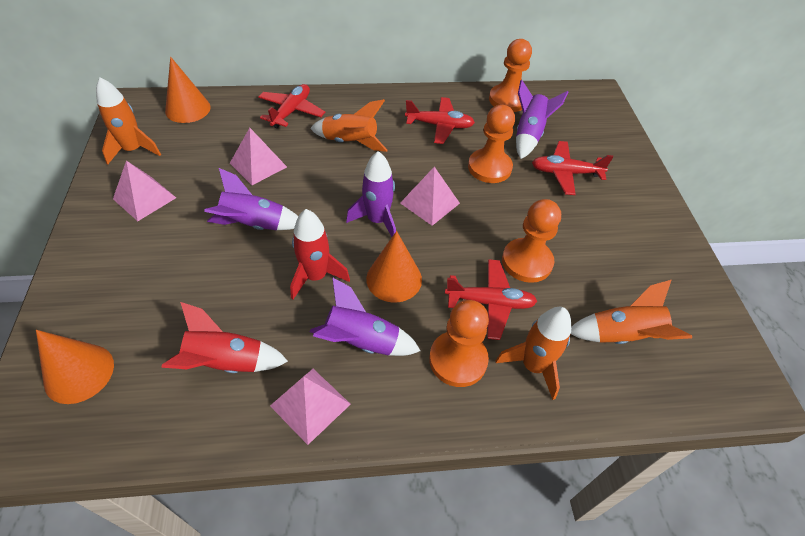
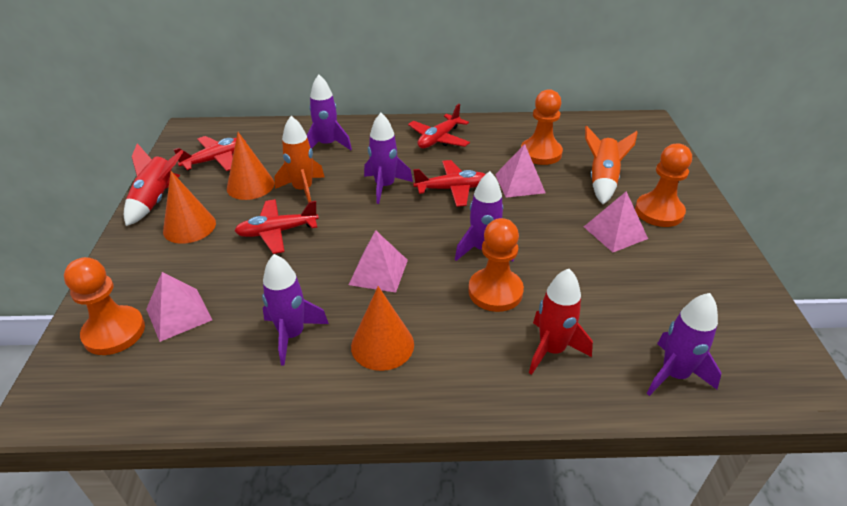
orange rocket: [96,77,161,165] [310,99,388,152] [496,307,571,400] [571,280,692,344] = 4 -> [274,116,325,203] [585,125,638,204] = 2
purple rocket: [204,168,298,230] [310,277,421,356] [346,151,396,237] [516,80,568,159] = 4 -> [262,254,329,366] [307,74,352,150] [364,113,413,204] [455,171,514,262] [647,293,721,396] = 5

